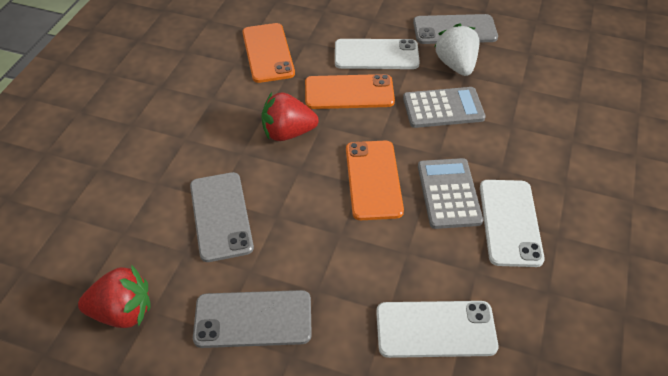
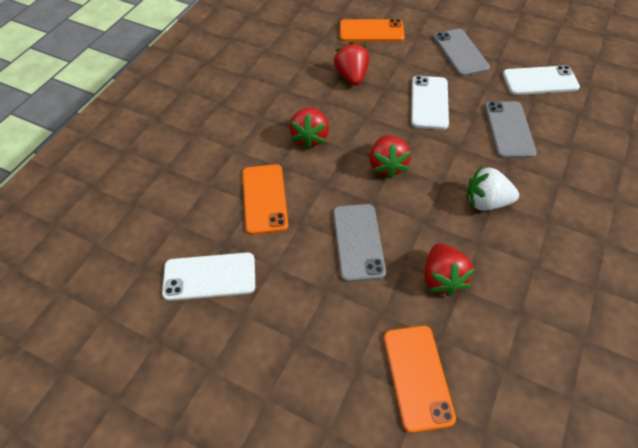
grey calculator: [403,87,486,128] [418,158,483,229] = 2 -> none = 0
red strawberry: [78,265,151,328] [261,92,319,141] = 2 -> [289,107,329,149] [334,42,369,86] [369,135,411,179] [424,243,475,297] = 4

